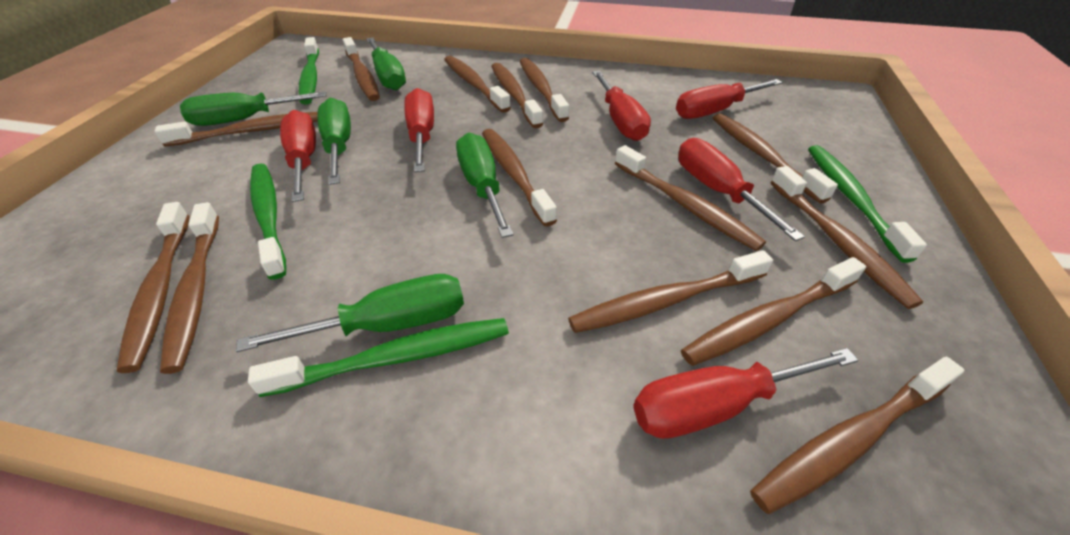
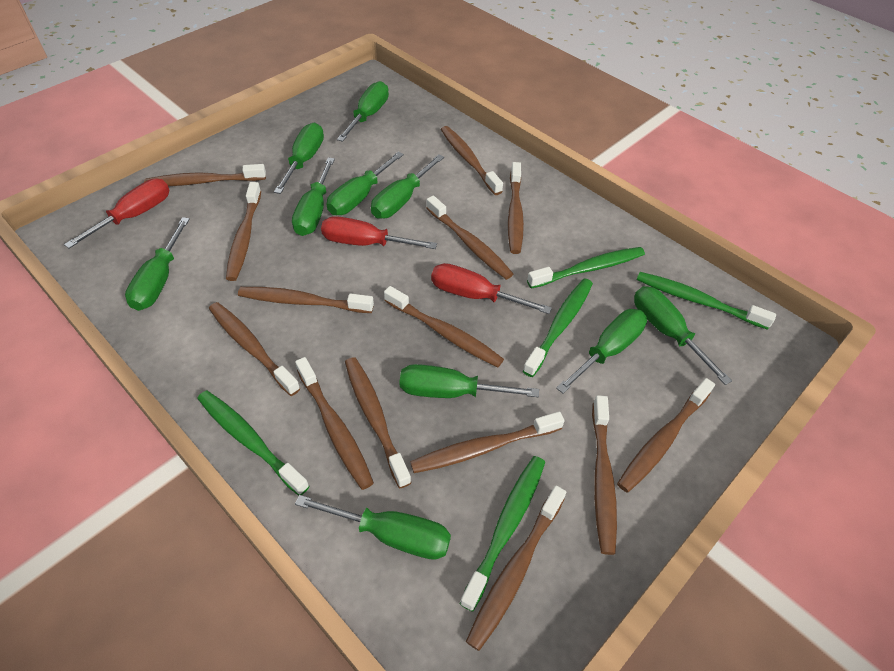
green screwdriver: [180,91,326,126] [236,274,464,352] [317,98,351,185] [366,37,406,91] [456,133,513,238] = 5 -> [125,217,190,311] [274,123,324,194] [292,158,335,236] [295,495,451,560] [327,152,404,215] [337,81,389,142] [371,154,444,218] [399,364,539,398] [556,309,647,394] [634,286,732,385] = 10
green toothbrush: [248,318,509,397] [250,164,286,280] [299,37,319,105] [808,145,927,263] = 4 -> [197,390,310,496] [460,456,545,612] [523,279,593,377] [527,247,645,289] [637,272,776,330] = 5
red screwdriver: [280,110,316,202] [404,88,434,172] [592,71,651,141] [633,348,858,439] [676,79,783,119] [678,138,805,241] = 6 -> [64,179,169,249] [321,216,437,249] [431,263,552,314] = 3

